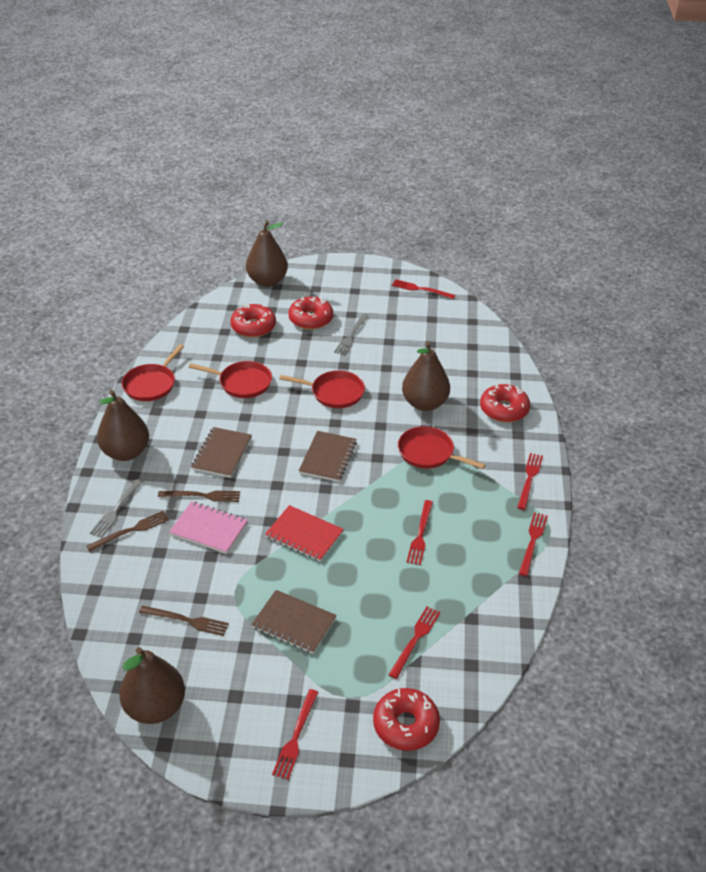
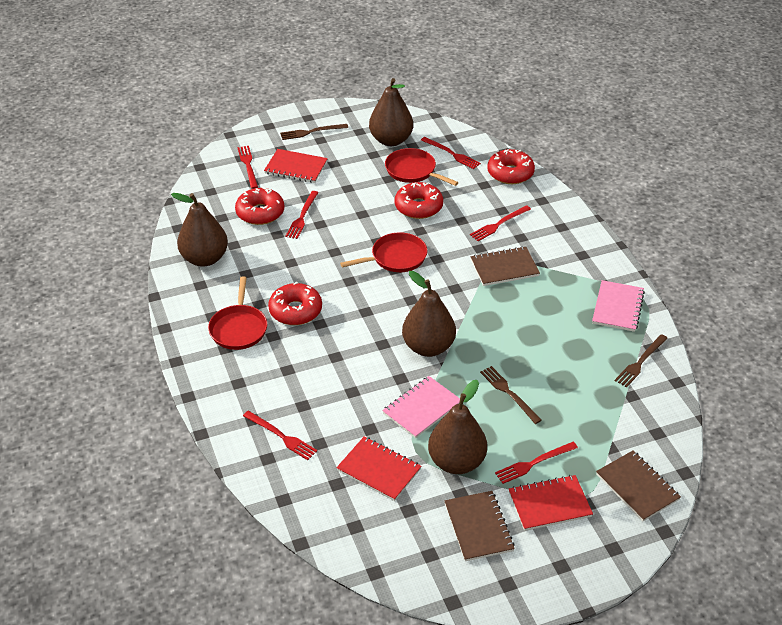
grey fork: [90,478,144,538] [334,313,369,355] = 2 -> none = 0
pink notebook: [169,501,248,554] = 1 -> [382,376,460,438] [592,280,645,332] = 2
red notebook: [265,505,344,562] = 1 -> [264,149,328,183] [336,436,422,501] [509,475,593,531] = 3
red pan: [122,344,184,401] [189,361,272,398] [279,370,365,408] [398,426,485,469] = 4 -> [208,276,267,350] [340,232,427,272] [385,148,459,186] = 3

